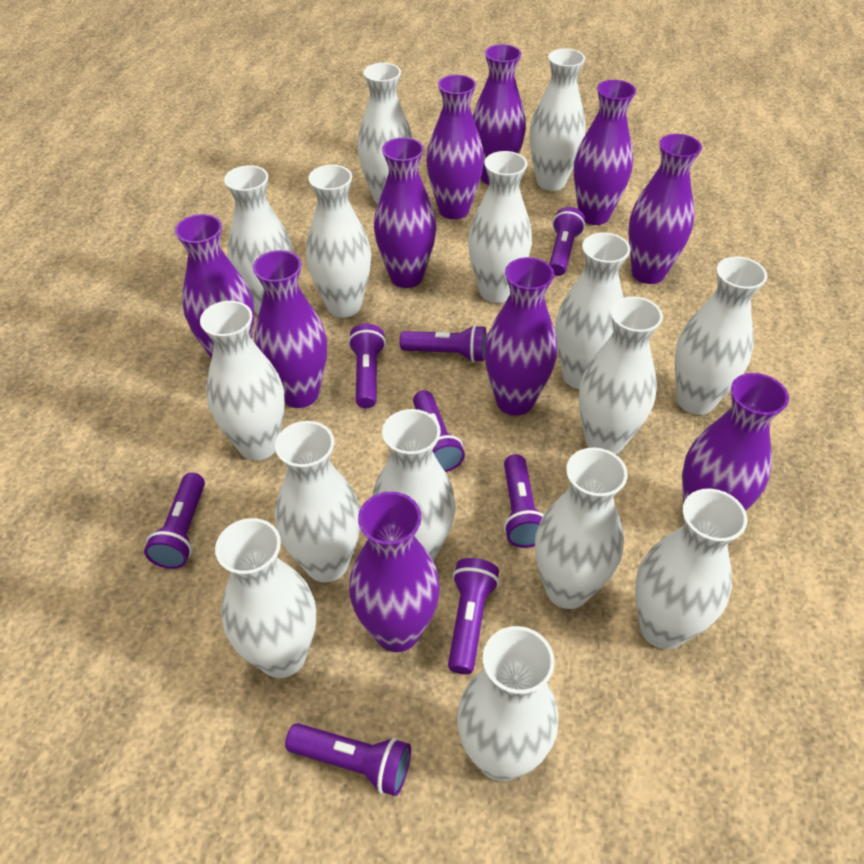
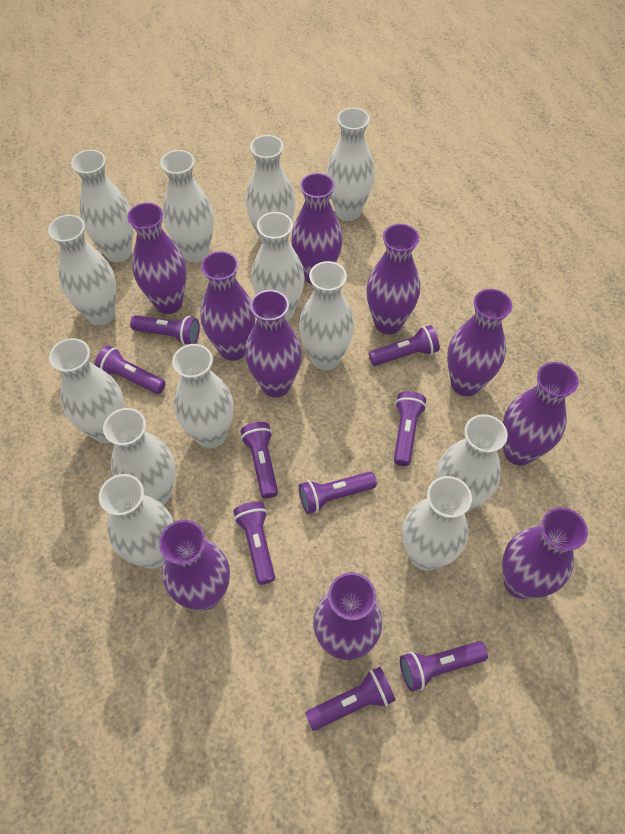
purple flashlight: [144,473,205,569] [285,723,411,796] [348,324,386,408] [400,325,487,362] [413,390,465,472] [448,558,499,674] [504,454,544,548] [549,207,585,276] = 8 -> [94,345,165,394] [130,315,200,345] [233,501,275,585] [241,422,278,498] [299,471,377,514] [305,667,396,731] [369,325,440,366] [394,391,426,466] [400,641,488,691] = 9
white vase: [200,301,285,461] [215,518,316,678] [224,165,294,315] [275,421,360,582] [306,165,371,317] [358,63,413,204] [372,409,456,561] [457,626,558,781] [468,151,532,303] [530,48,586,191] [535,448,628,609] [555,232,631,389] [579,297,663,455] [635,489,748,649] [675,257,767,415] = 15 -> [48,215,116,326] [49,338,124,443] [71,150,133,262] [99,474,173,569] [103,408,175,505] [160,150,214,263] [172,344,233,448] [246,135,295,243] [251,212,305,321] [299,261,354,370] [326,108,374,221] [403,476,472,571] [437,414,508,512] = 13

